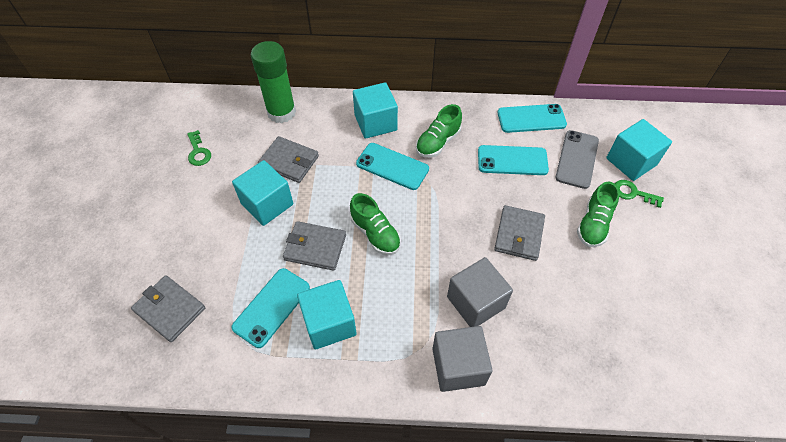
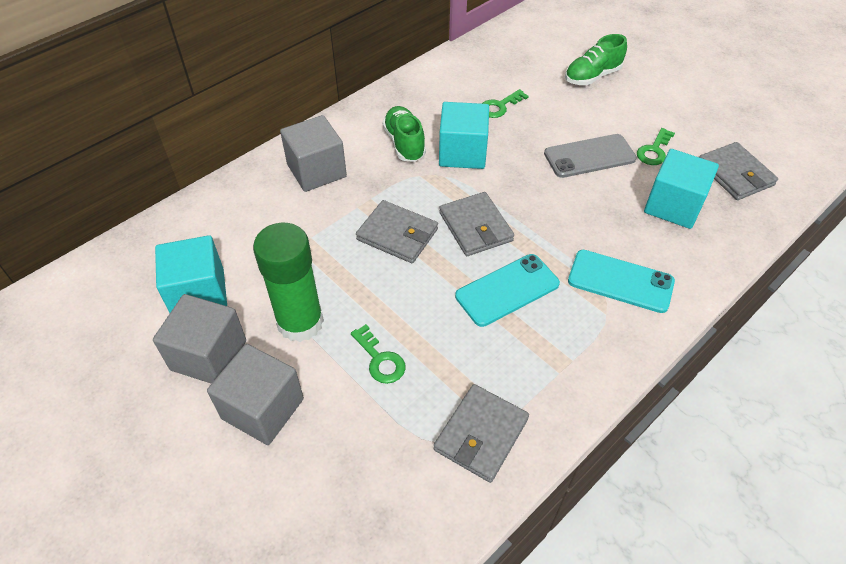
green key: [187,130,211,166] [615,180,664,208] = 2 -> [351,324,405,384] [482,89,529,118] [637,128,675,165] = 3
green shoe: [350,193,401,255] [416,104,462,157] [577,182,620,247] = 3 -> [382,106,426,162] [565,34,627,85] = 2
grey cube: [432,326,493,392] [447,257,513,327] = 2 -> [153,294,246,384] [207,344,304,445] [280,115,347,192] = 3
turquoise cube: [232,160,293,226] [297,280,357,350] [353,82,398,139] [606,119,672,181] = 4 -> [155,235,227,313] [439,102,489,169] [644,149,719,229] = 3
turquoise phone: [231,268,310,348] [356,143,429,190] [478,145,549,175] [498,104,567,133] = 4 -> [455,254,560,327] [568,250,675,313] = 2

